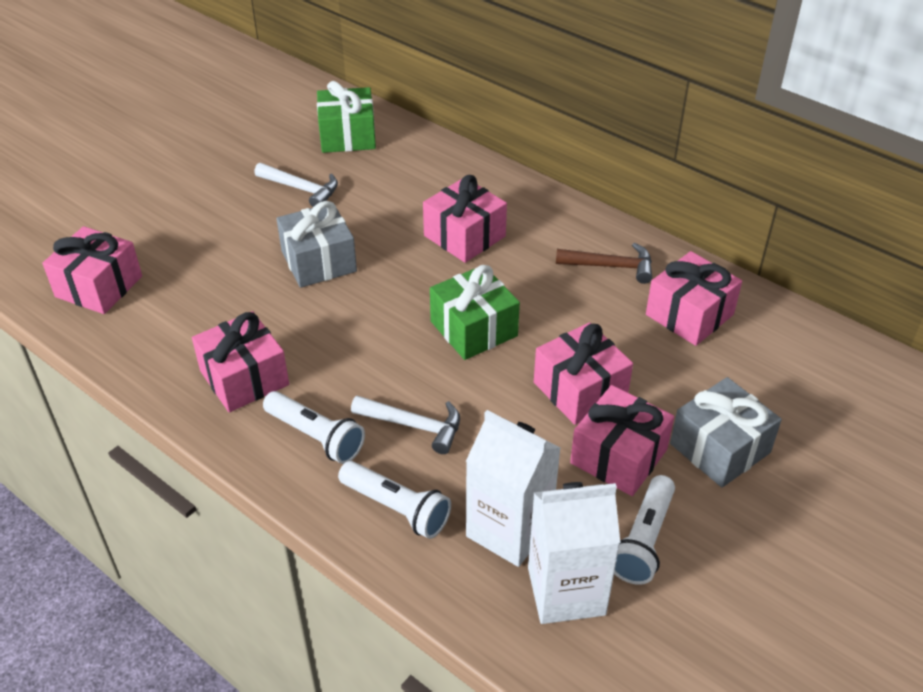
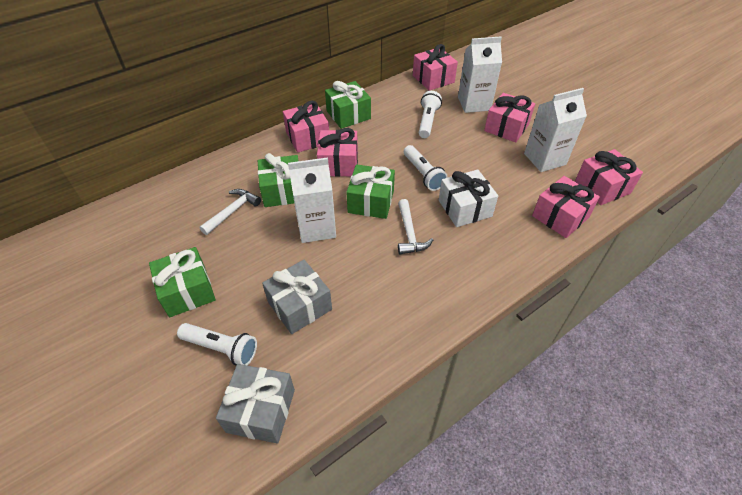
brown hammer: [556,243,652,284] = 1 -> none = 0
green gift: [317,81,376,153] [430,265,520,360] = 2 -> [149,247,216,317] [258,153,299,207] [325,81,371,129] [346,164,395,219] = 4
white carton: [466,410,561,567] [528,482,621,624] = 2 -> [288,157,336,243] [458,36,502,113] [524,88,587,172] = 3
white gift: none = 0 -> [439,169,498,227] = 1

